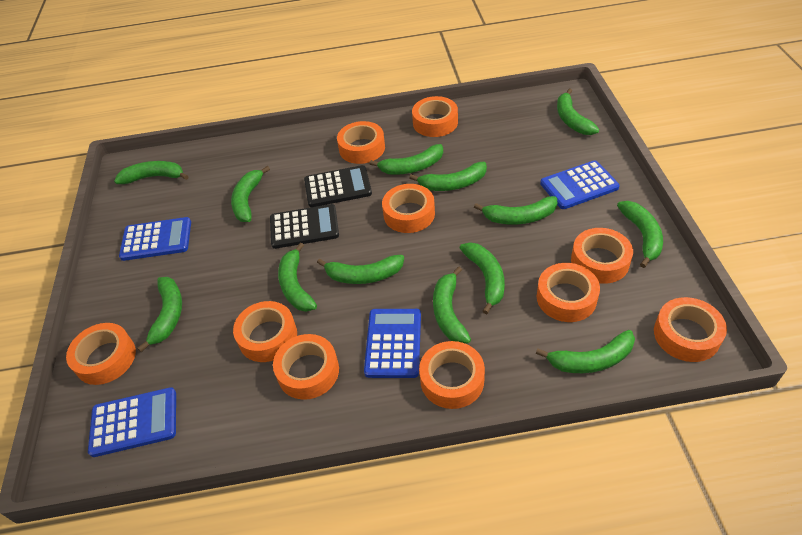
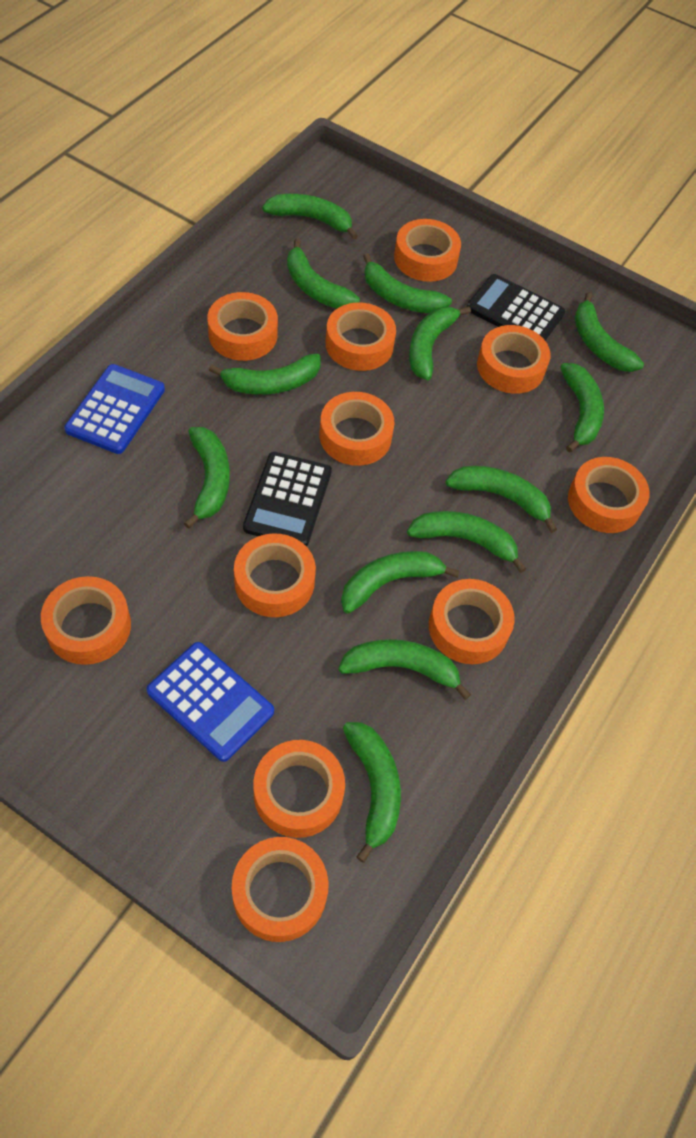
blue calculator: [88,387,176,457] [119,217,191,261] [364,309,421,378] [540,160,620,209] = 4 -> [64,364,165,454] [147,642,274,762] = 2
orange tape: [66,323,136,385] [233,301,297,362] [273,334,339,400] [337,121,385,164] [382,184,435,233] [412,96,458,137] [419,341,485,409] [537,263,600,322] [571,228,633,284] [654,297,727,362] = 10 -> [41,576,131,665] [207,292,278,361] [232,837,328,942] [234,533,316,617] [254,740,345,838] [319,392,394,466] [326,302,396,371] [394,219,461,282] [429,579,515,664] [477,325,551,394] [568,457,649,533] = 11

